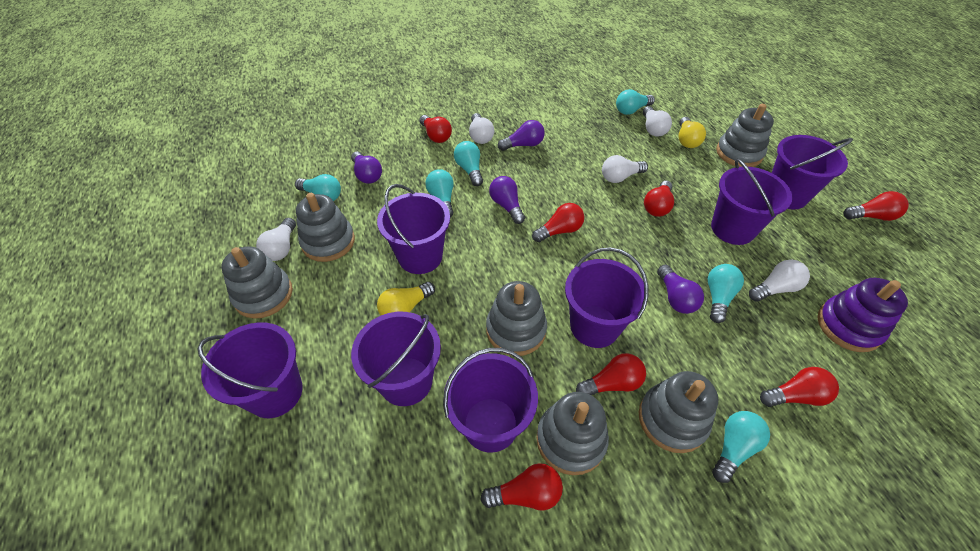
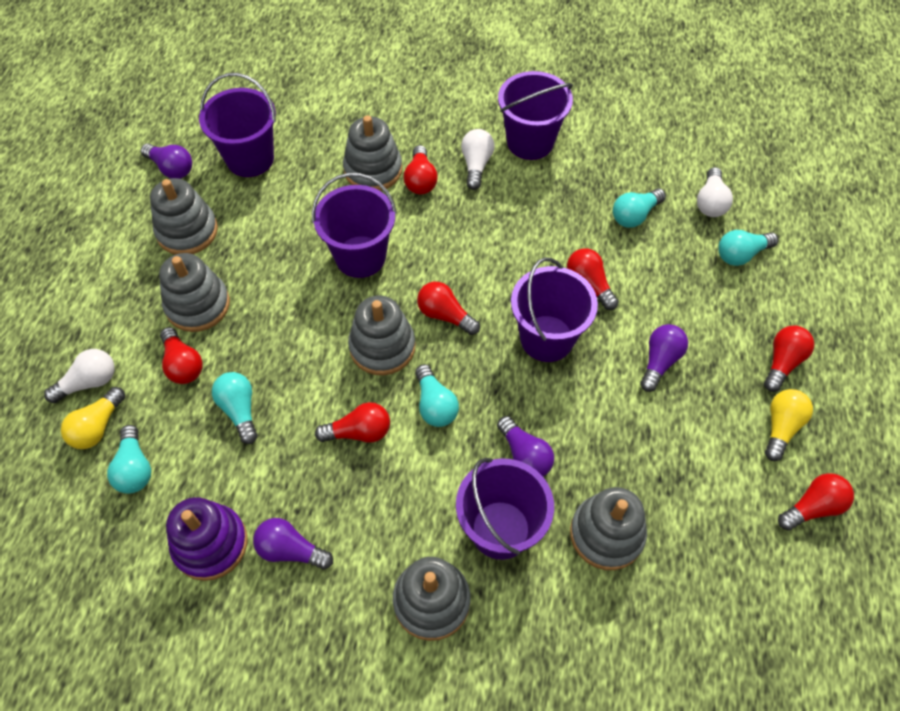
purple bucket: [198,322,303,418] [351,312,441,406] [377,184,450,274] [443,348,538,453] [565,247,648,348] [711,158,793,245] [772,135,853,209] = 7 -> [199,73,276,177] [312,173,397,278] [456,458,554,560] [498,71,573,160] [511,257,598,362] = 5
turquoise light bulb: [295,174,341,201] [425,169,454,217] [454,141,483,186] [616,89,655,115] [708,264,744,323] [712,411,770,483] = 6 -> [107,425,151,494] [212,372,258,444] [415,364,459,427] [613,188,666,228] [718,230,778,266] = 5
white light bulb: [256,218,296,261] [469,113,495,144] [602,155,648,183] [643,106,672,137] [749,259,810,302] = 5 -> [44,349,115,403] [461,129,495,190] [697,167,733,217] = 3

